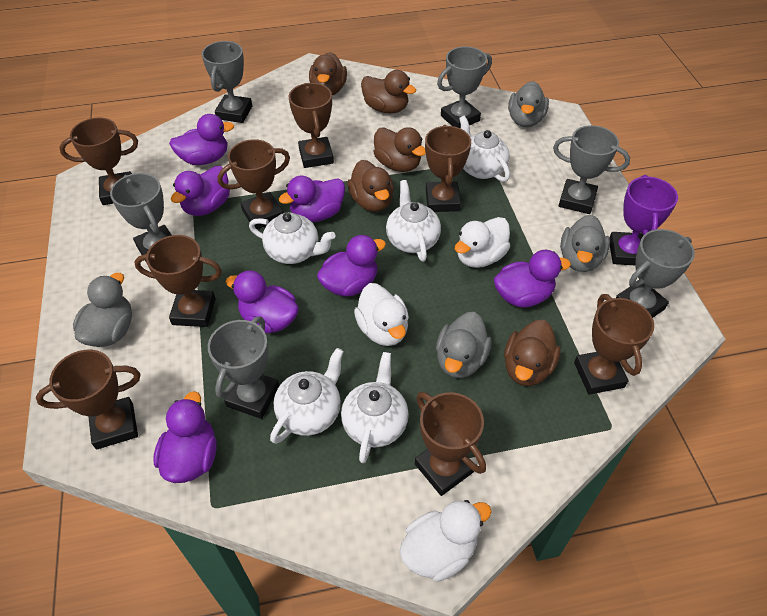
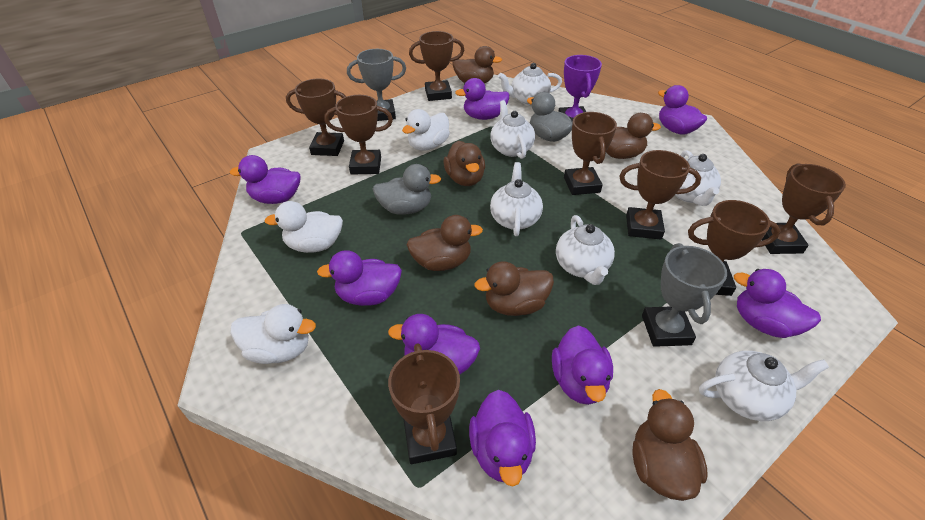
brown duck: [309,52,347,95] [347,160,394,212] [361,70,416,113] [374,127,426,172] [504,320,561,386] = 5 -> [407,215,483,271] [444,141,485,186] [452,46,502,83] [474,261,554,316] [606,113,661,159] [632,389,708,501] = 6
grey duck: [73,273,132,347] [436,312,491,378] [508,81,549,127] [560,215,610,272] = 4 -> [373,164,441,215] [527,92,573,142] = 2
grey trophy: [110,173,171,265] [202,41,252,123] [208,317,279,419] [437,46,492,128] [553,125,630,214] [616,229,695,318] = 6 -> [347,49,406,121] [642,243,727,347] = 2
purple duck: [153,391,217,483] [169,114,234,165] [171,166,230,216] [226,271,299,333] [279,176,345,222] [317,235,386,297] [494,250,571,308] = 7 -> [230,155,300,204] [317,251,402,306] [388,314,480,374] [455,78,509,120] [469,390,536,486] [552,325,613,405] [658,85,707,135] [734,269,821,338] = 8
white teapot: [249,212,336,264] [270,348,344,444] [341,352,409,463] [386,180,441,262] [459,116,510,182] = 5 -> [490,100,535,159] [490,162,543,236] [498,63,562,105] [556,215,615,285] [675,150,721,206] [699,351,829,421] = 6

